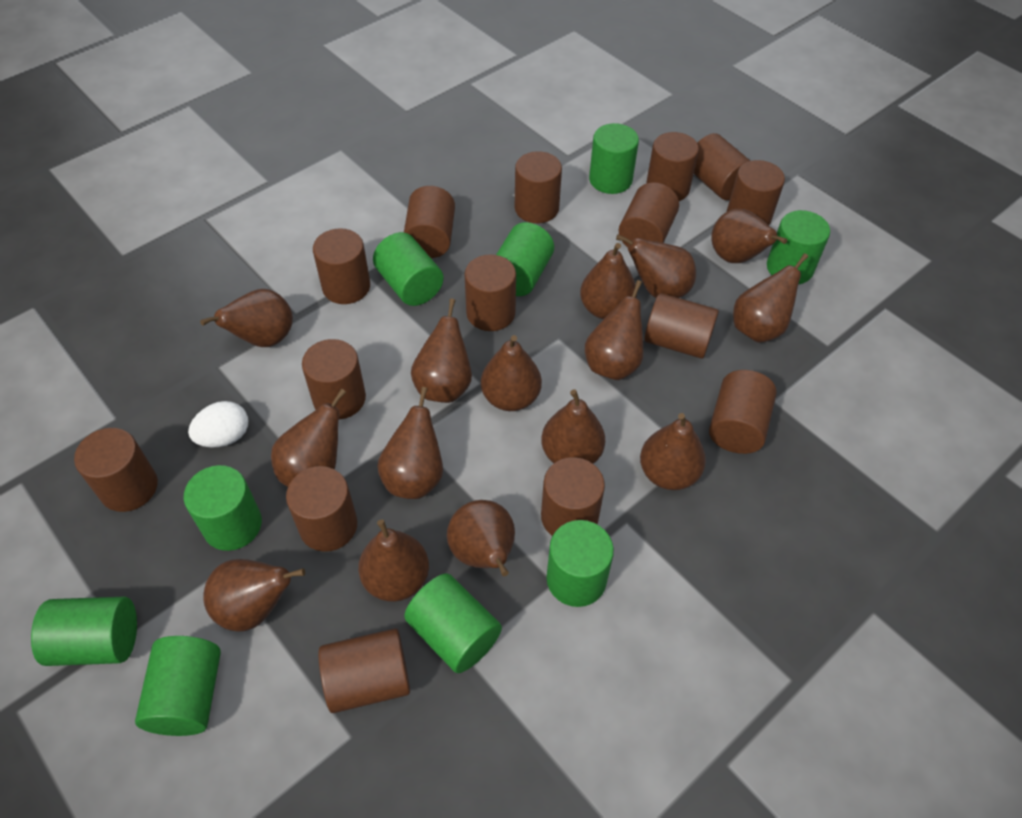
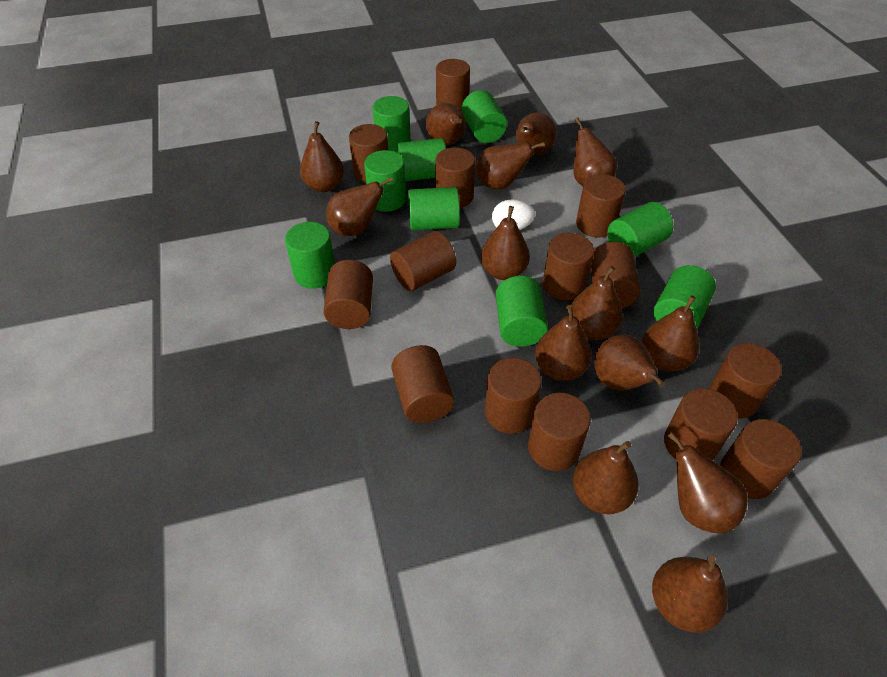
brown cylinder: [74,428,158,512] [286,466,357,552] [302,339,366,420] [313,228,370,304] [318,628,410,713] [404,186,455,258] [464,254,516,331] [515,151,562,223] [541,457,605,536] [619,182,679,247] [644,293,719,359] [646,132,699,201] [694,133,750,200] [709,370,777,454] [727,160,785,225] = 15 -> [323,260,373,329] [349,124,388,183] [390,231,456,291] [391,345,455,423] [435,147,475,208] [436,59,470,111] [485,358,542,434] [528,392,591,471] [543,233,594,300] [576,174,626,238] [590,242,640,308] [664,388,738,460] [709,343,782,418] [720,419,802,499] = 14
brown pear: [200,289,293,347] [203,559,305,632] [271,388,347,487] [358,519,429,602] [377,387,443,499] [411,299,472,403] [447,500,515,576] [481,335,542,411] [541,389,605,464] [580,243,637,319] [585,280,644,380] [616,234,696,298] [640,413,706,490] [711,209,787,263] [733,253,808,343] = 15 -> [300,121,344,192] [326,177,393,236] [426,103,466,145] [476,142,545,189] [481,206,530,280] [516,113,557,156] [535,305,591,381] [568,266,623,340] [573,117,617,186] [573,441,639,514] [594,334,665,390] [642,296,699,372] [652,555,728,633] [668,432,748,533] = 14

